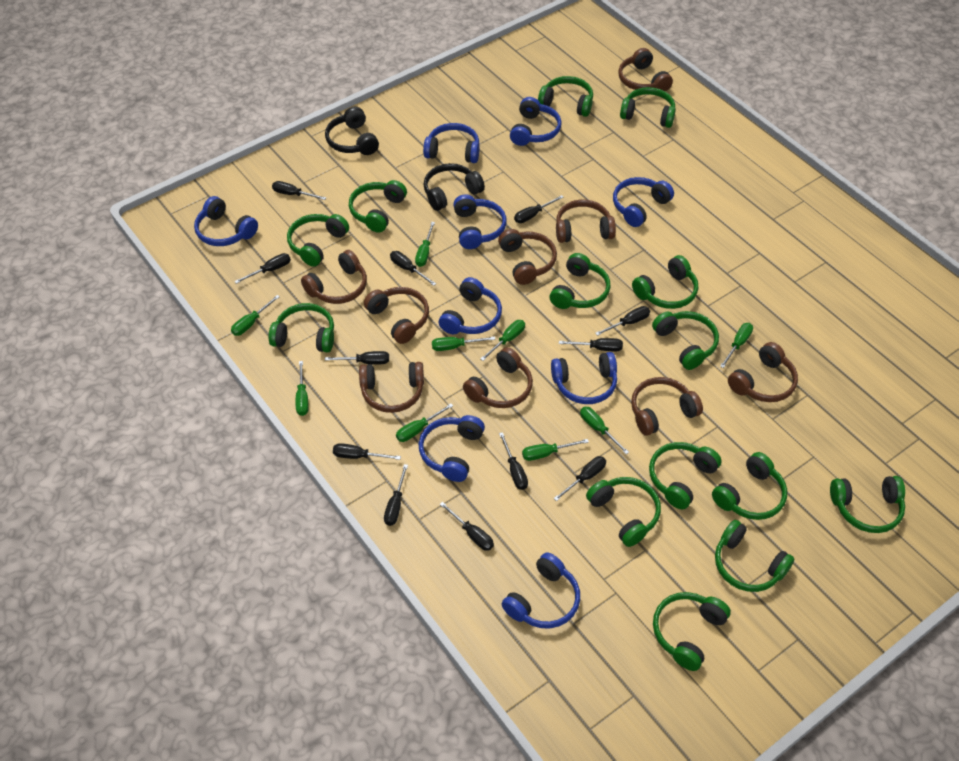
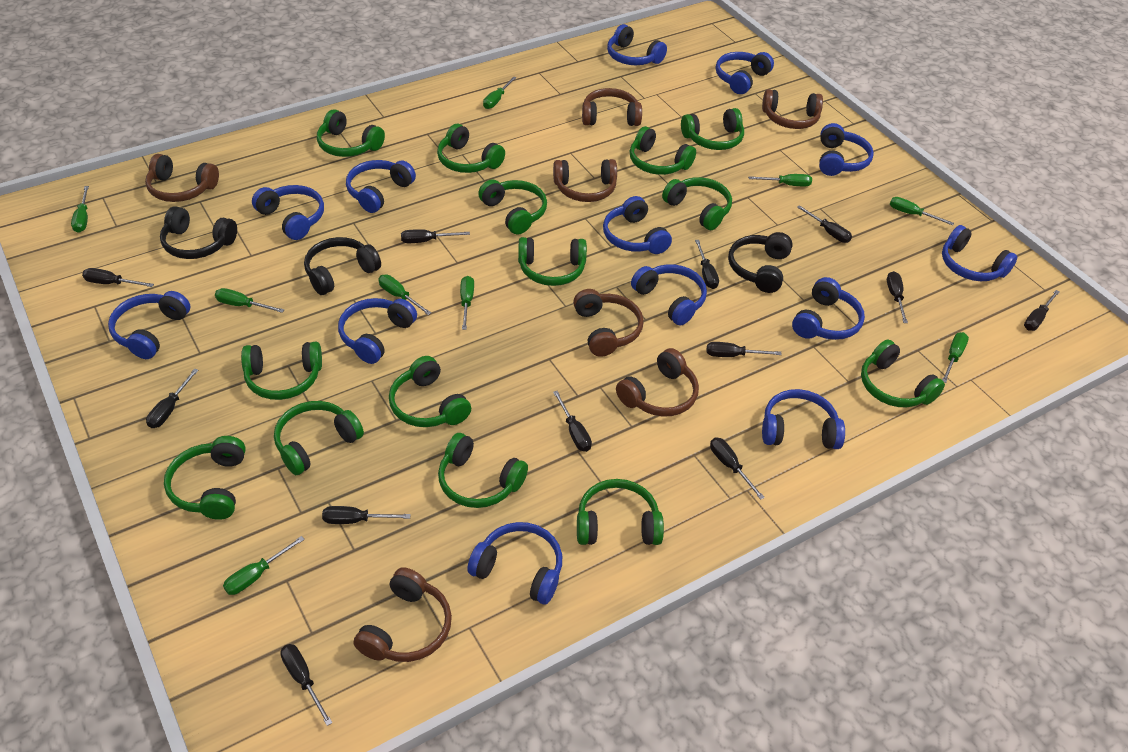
black headphones: [325,107,379,155] [423,163,485,211] = 2 -> [160,206,237,259] [304,237,381,295] [728,232,793,293] = 3
blue headphones: [194,196,258,246] [419,415,485,482] [423,123,480,163] [439,277,502,334] [453,194,507,249] [502,552,580,628] [510,97,562,146] [551,352,617,404] [613,177,674,227] = 9 -> [108,291,191,359] [252,185,324,240] [338,298,417,364] [346,160,416,213] [467,522,562,604] [603,196,672,254] [607,24,667,65] [631,264,707,326] [716,52,774,94] [762,389,845,449] [792,277,865,340] [819,123,874,176] [942,225,1017,281] = 13
brown headphones: [301,250,367,304] [359,362,424,413] [364,287,429,344] [463,347,533,408] [498,229,557,285] [556,199,616,243] [618,48,673,92] [631,377,703,436] [728,342,798,402] = 9 -> [145,154,219,202] [353,567,452,662] [553,159,617,202] [573,289,644,357] [582,88,642,126] [616,348,699,417] [762,89,823,129] = 7

